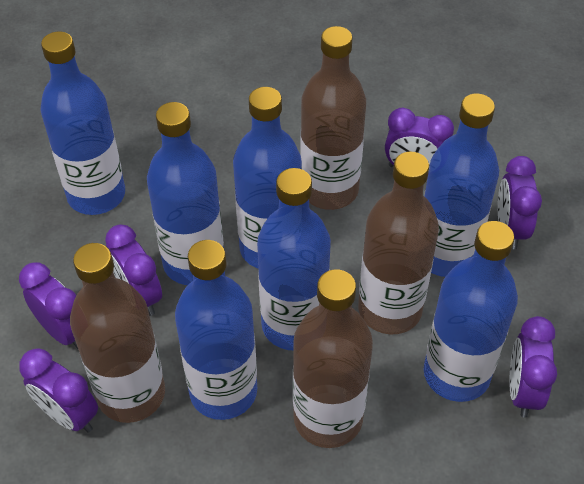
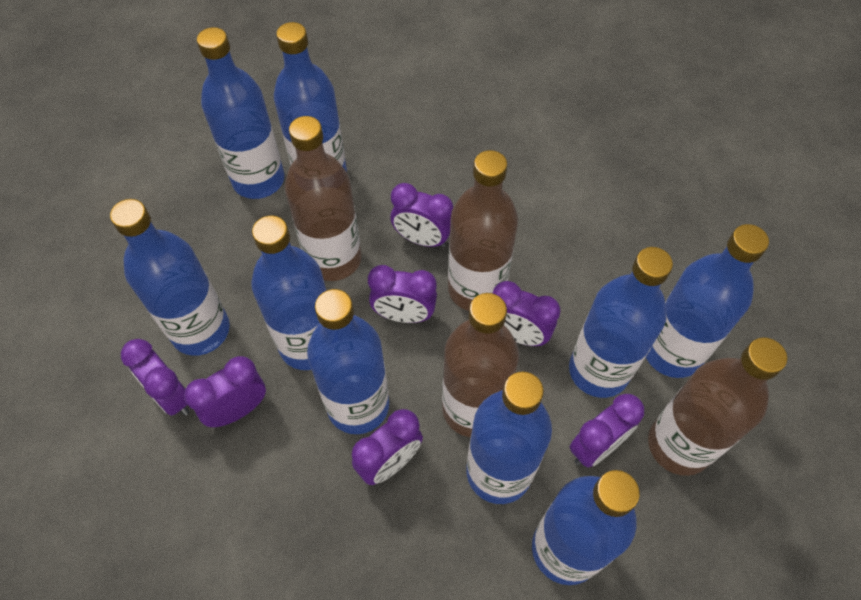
blue bottle: [41,31,125,215] [147,102,224,285] [175,240,257,420] [233,87,302,269] [257,168,331,350] [424,94,499,277] [424,221,518,402] = 7 -> [110,199,230,356] [197,27,284,199] [251,215,326,370] [274,22,347,172] [307,289,389,434] [466,372,552,504] [532,470,640,585] [569,247,673,398] [646,224,769,378] = 9
purple clock: [19,262,78,349] [19,348,98,433] [105,225,162,316] [385,107,454,173] [498,156,542,249] [509,316,557,417] = 6 -> [121,339,189,416] [184,356,266,427] [352,409,423,485] [368,265,437,323] [390,183,453,248] [493,281,560,346] [570,394,644,468] = 7

